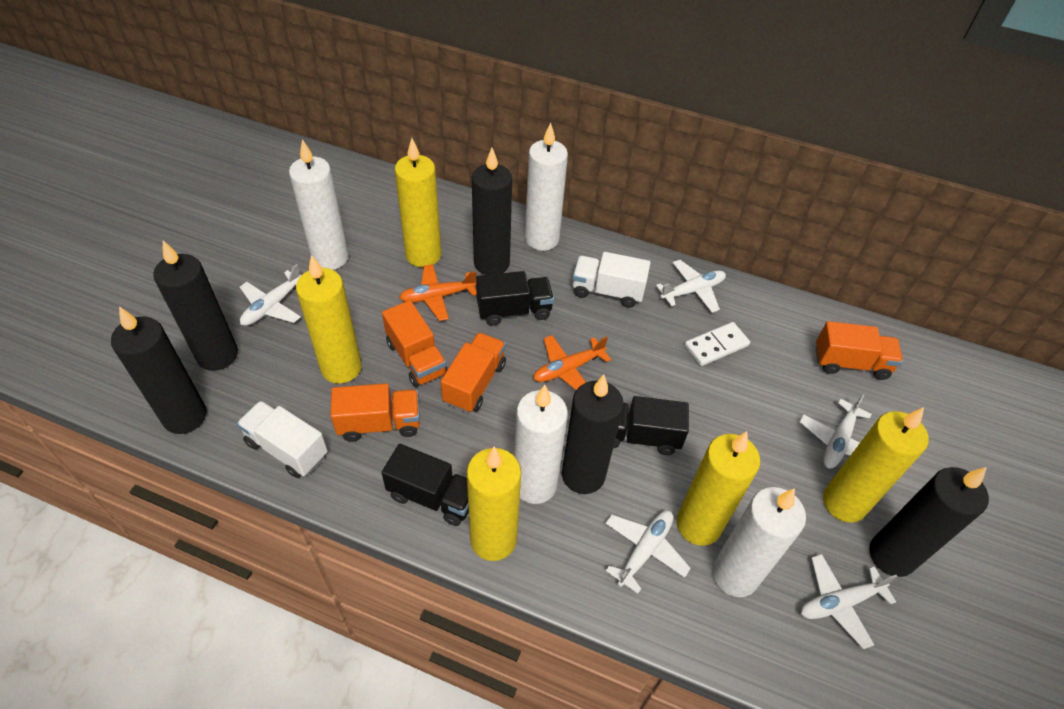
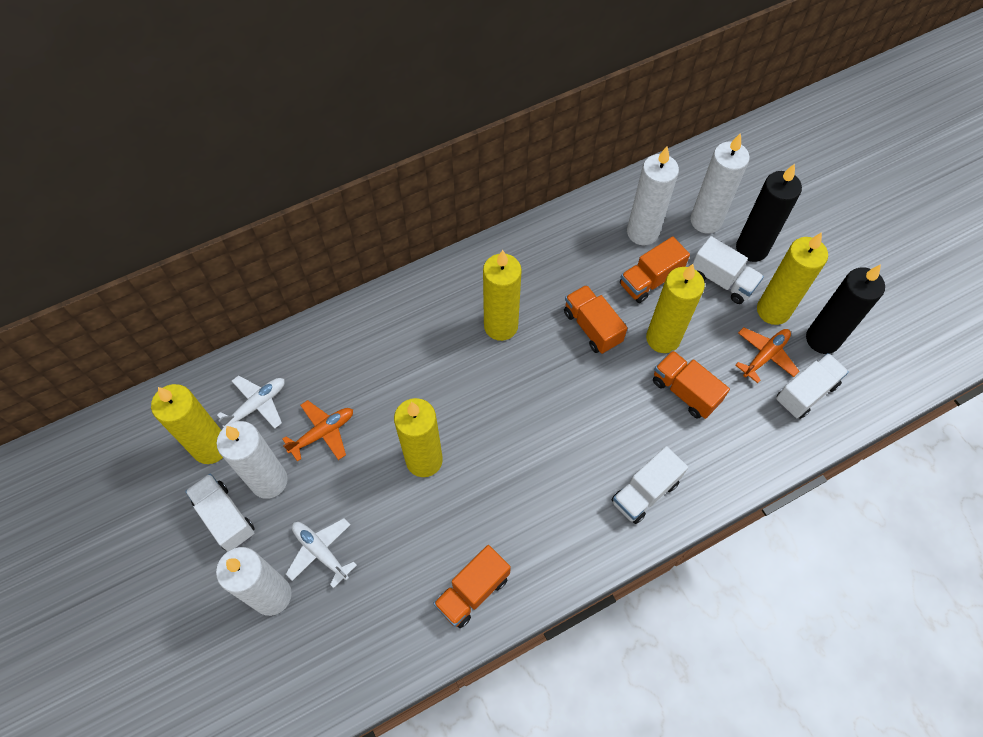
black candle: [111,306,207,434] [153,241,238,371] [472,148,512,275] [562,375,624,494] [869,467,989,577] = 5 -> [736,164,802,262] [806,264,885,354] = 2
black truck: [381,444,469,526] [476,271,554,326] [613,396,689,455] = 3 -> none = 0
white domino: [685,322,750,366] = 1 -> none = 0
white plane: [240,264,301,326] [605,510,691,594] [656,260,726,313] [800,394,872,469] [801,554,898,649] = 5 -> [217,375,285,429] [286,518,357,588] = 2
white truck: [237,401,328,478] [572,252,651,308] = 2 -> [185,474,255,552] [612,446,688,524] [693,236,764,304] [776,353,849,419] = 4

